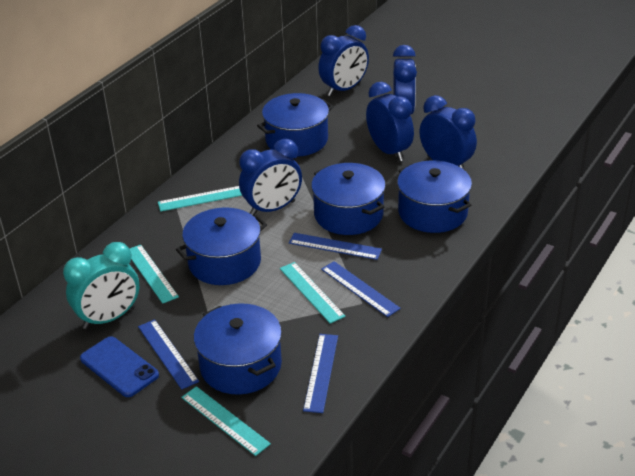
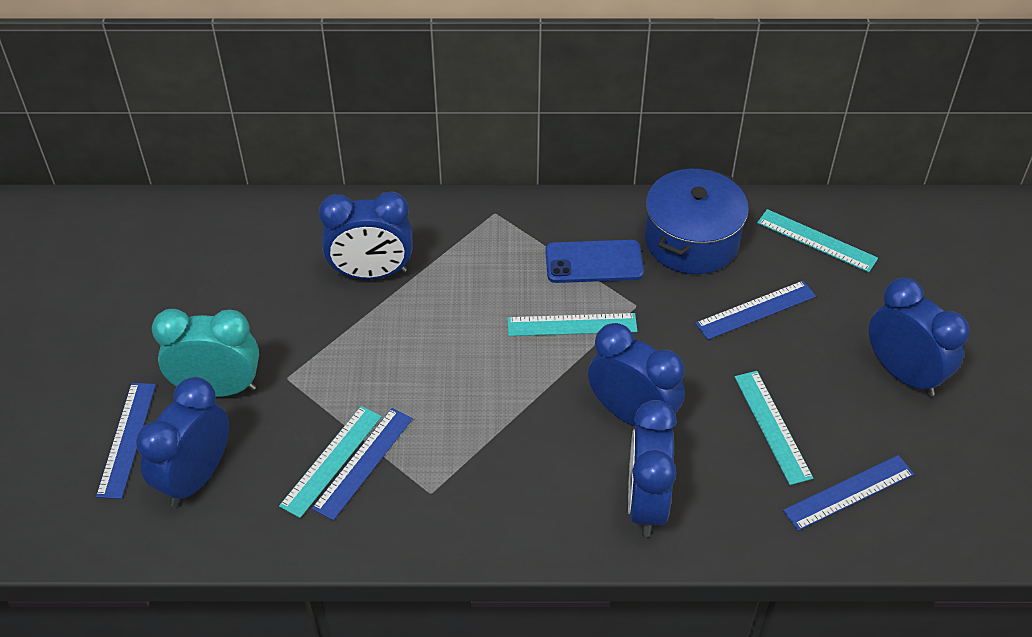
blue pot: [176,207,267,285] [194,303,282,395] [257,93,333,157] [311,163,386,235] [397,161,472,233] = 5 -> [645,169,749,274] = 1

